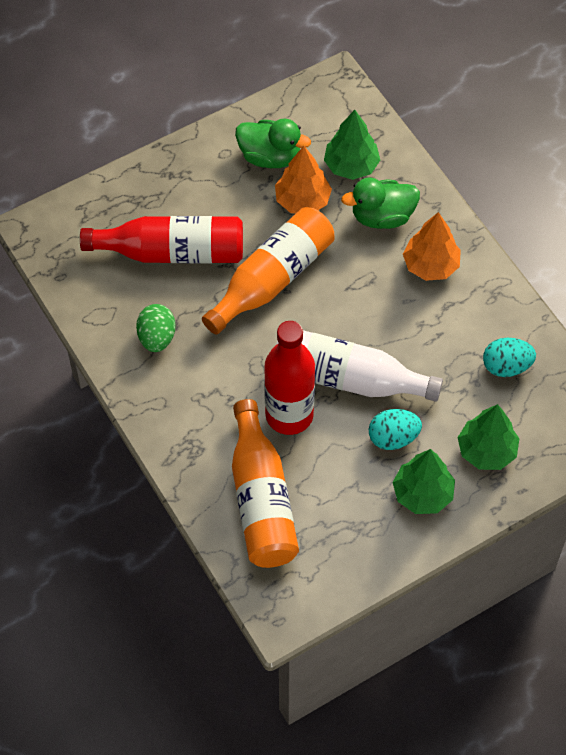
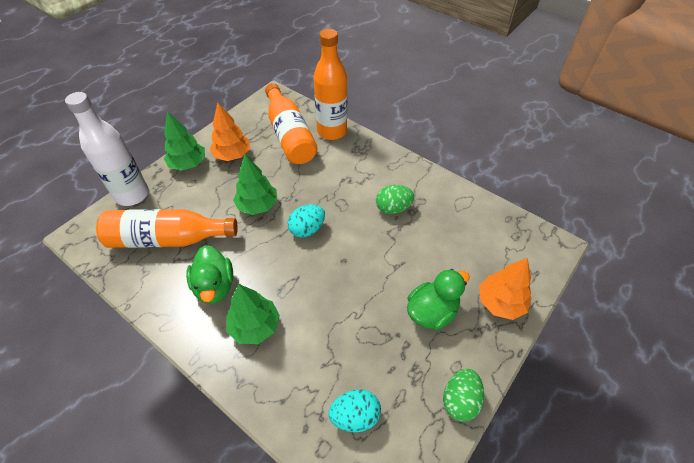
green egg: [136,304,175,352] = 1 -> [376,185,414,214] [443,369,484,422] = 2
orange bottle: [202,207,334,334] [232,399,299,568] = 2 -> [96,209,238,248] [265,83,318,164] [313,29,347,140] = 3
red bottle: [80,216,243,263] [264,321,315,435] = 2 -> none = 0

